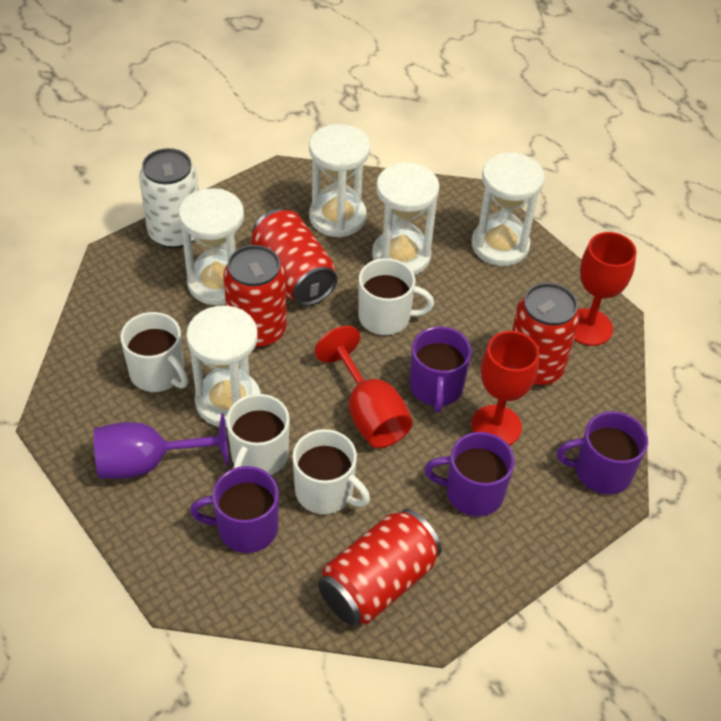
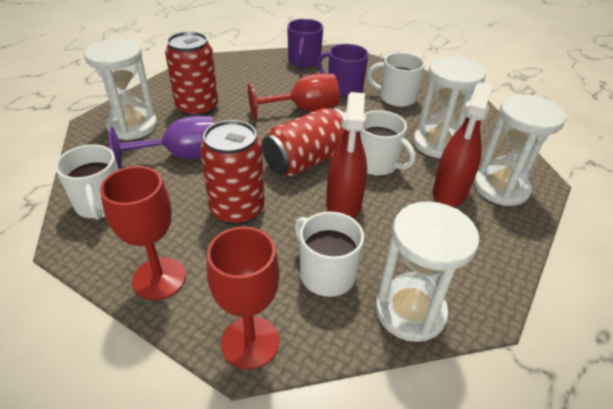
purple mug: [190,466,279,553] [410,326,472,412] [424,432,515,516] [557,411,648,495] = 4 -> [287,19,323,68] [317,44,369,97] = 2
red can: [223,245,287,348] [251,209,337,306] [318,509,442,625] [512,283,580,386] = 4 -> [165,32,218,117] [200,120,264,225] [262,108,345,177] = 3
red spray bottle: none = 0 -> [326,92,367,219] [433,82,493,207] = 2
white can: [139,148,199,249] = 1 -> none = 0
white hourglass: [179,188,244,305] [186,306,261,428] [309,124,370,237] [372,162,439,275] [472,152,545,266] = 5 -> [84,39,157,140] [376,201,480,342] [413,56,486,158] [474,94,566,206] = 4

